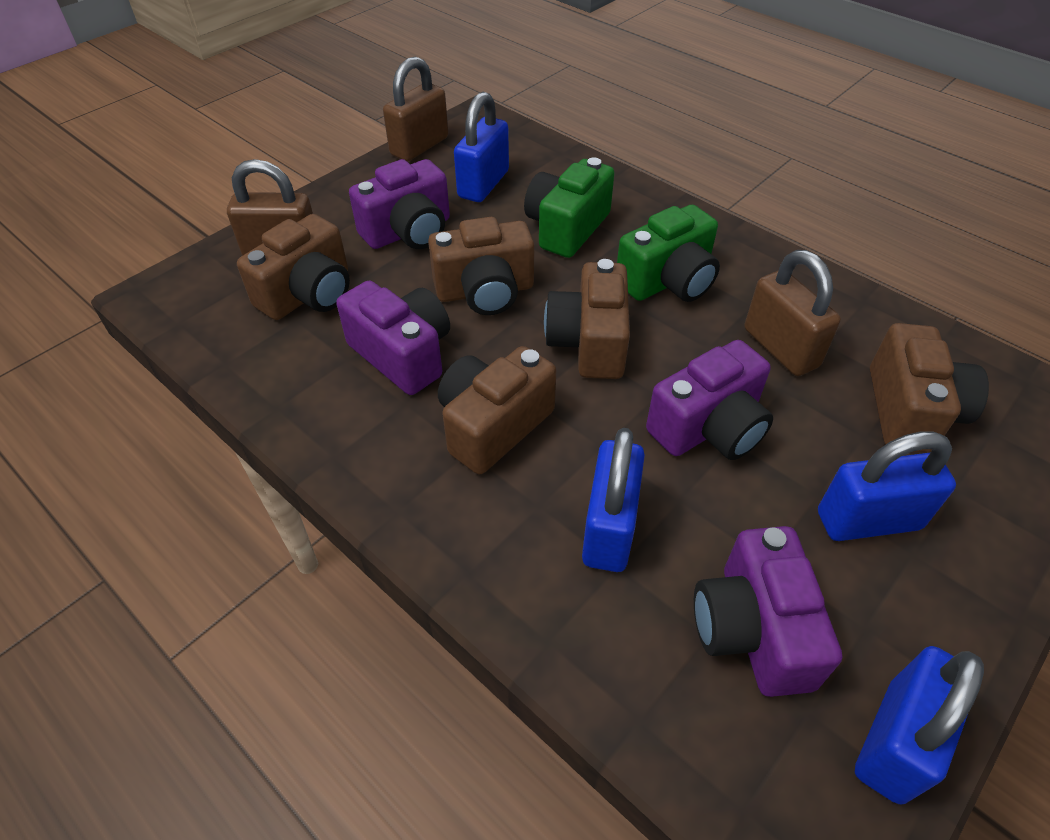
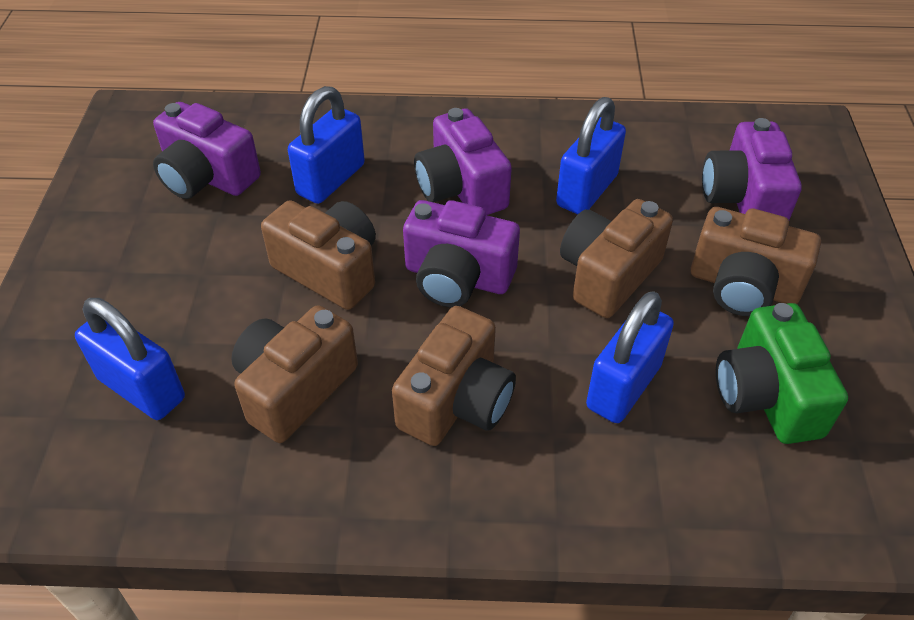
brown padlock: [227,159,313,256] [383,57,448,162] [744,250,841,376] = 3 -> none = 0
green camera: [524,157,614,258] [617,204,720,302] = 2 -> [716,303,848,444] = 1

